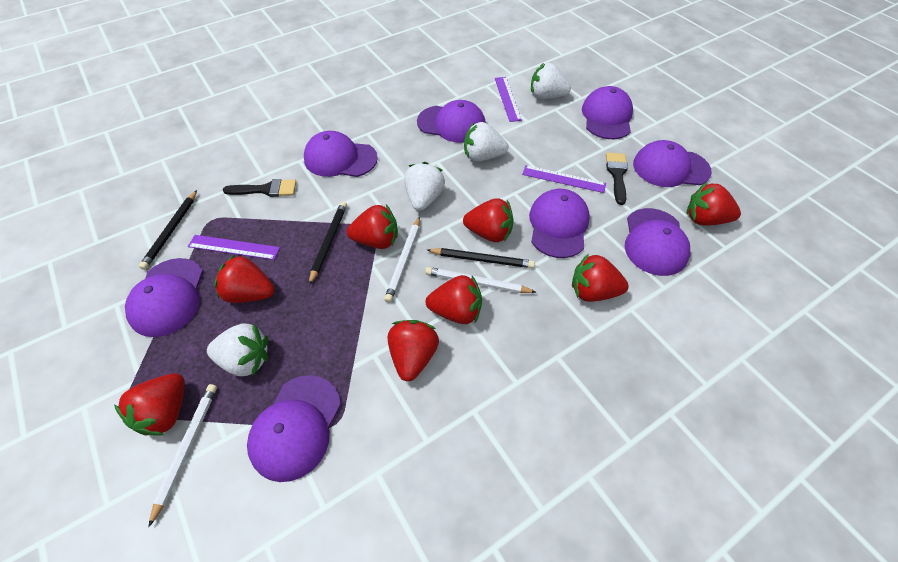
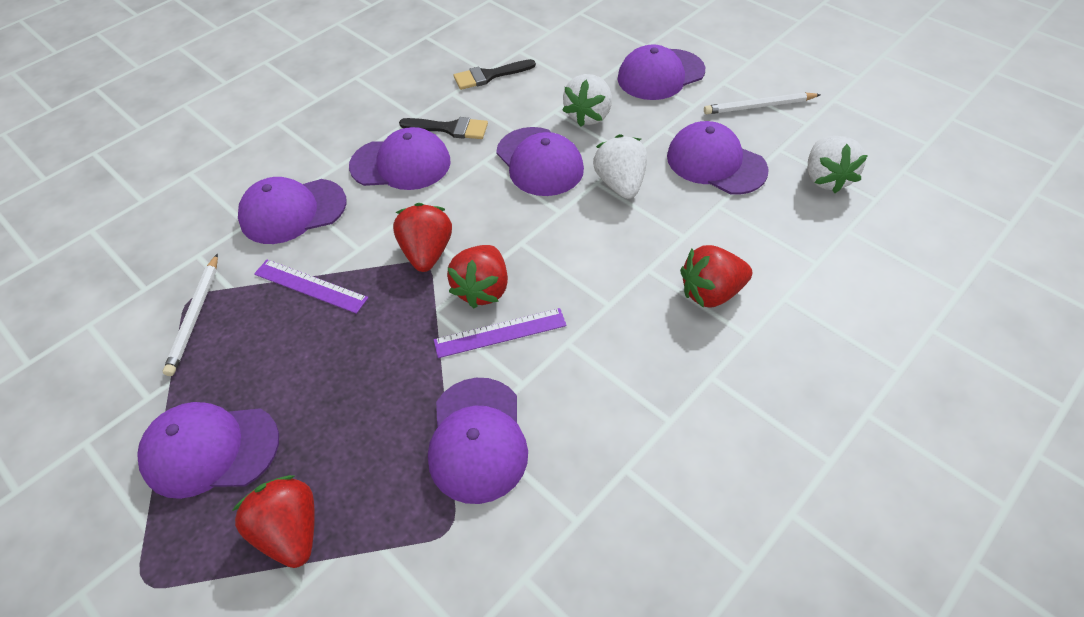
black pencil: [139,190,197,270] [309,201,347,285] [427,248,535,268] = 3 -> none = 0
purple cap: [125,258,203,337] [247,375,341,482] [304,131,378,177] [417,100,486,143] [529,189,590,258] [582,86,633,139] [625,208,690,276] [633,140,712,187] = 8 -> [137,402,279,499] [238,177,347,244] [349,127,451,190] [428,378,528,504] [496,127,584,196] [617,44,705,100] [667,121,769,195] = 7
purple ruler: [188,235,280,260] [495,77,522,122] [522,165,606,193] = 3 -> [254,259,368,314] [434,308,567,358] = 2
red strawberry: [114,373,185,436] [214,255,275,303] [347,205,398,249] [388,320,439,382] [425,275,482,324] [463,199,514,242] [572,253,629,302] [686,182,741,226] = 8 -> [232,475,315,568] [393,203,452,272] [447,245,508,308] [680,245,752,308] = 4
white pencil: [149,384,217,527] [384,216,420,303] [425,267,536,293] = 3 -> [163,254,218,376] [704,92,821,114] = 2
white strawberry: [207,324,268,376] [404,162,445,211] [464,122,509,161] [531,63,571,99] = 4 -> [562,74,612,127] [593,134,647,199] [808,136,868,193] = 3

